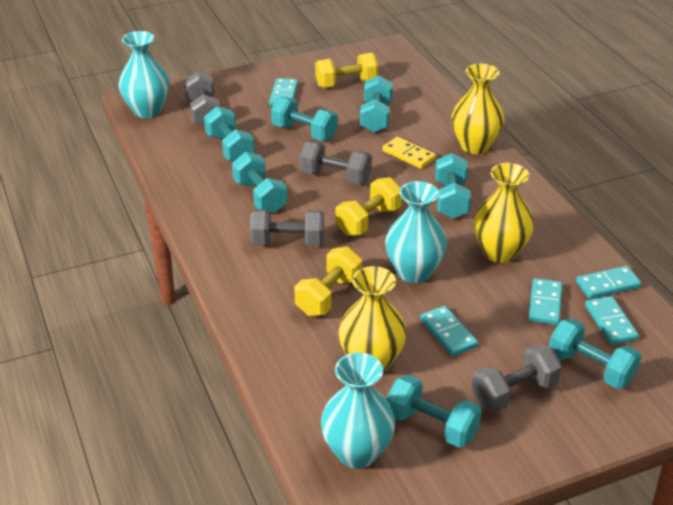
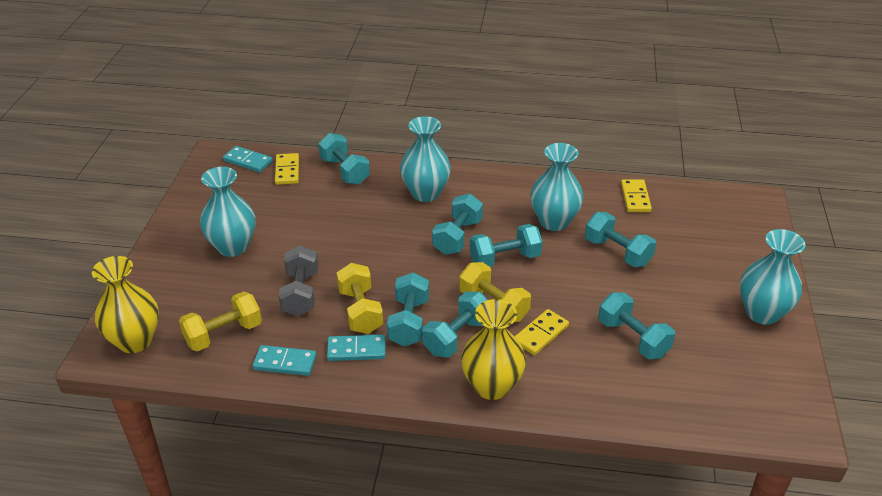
grey dumbbell: [184,71,220,126] [250,209,324,246] [300,141,372,184] [471,344,562,412] = 4 -> [279,245,318,316] = 1
turquoise domino: [269,78,298,106] [420,306,478,356] [529,278,562,325] [576,266,642,299] [585,296,639,345] = 5 -> [223,146,273,172] [253,345,317,376] [327,334,385,361] = 3
turquoise vase: [119,31,169,118] [321,353,395,469] [385,181,447,283] = 3 -> [200,167,255,257] [400,116,451,202] [530,143,583,231] [740,229,805,325] = 4
yellow domino: [382,137,436,169] = 1 -> [275,153,299,185] [515,309,569,355] [621,179,652,212] = 3
yellow vase: [338,266,407,373] [451,64,505,154] [473,163,534,263] = 3 -> [92,256,159,353] [461,299,526,400] = 2

